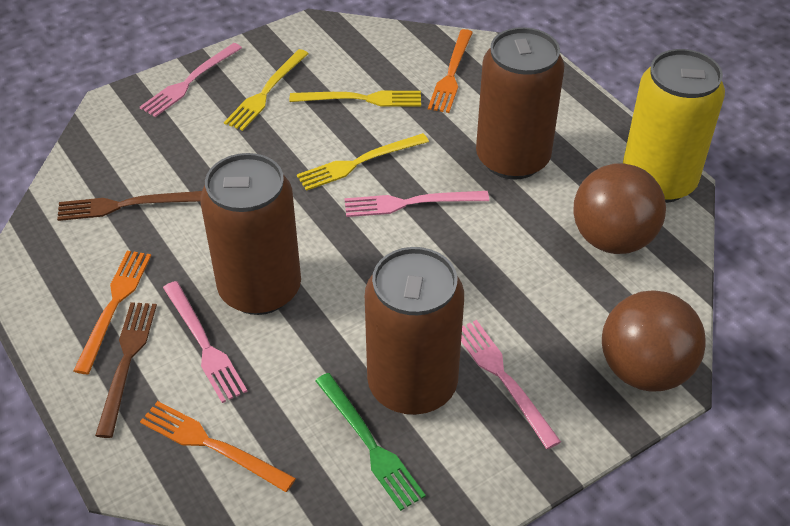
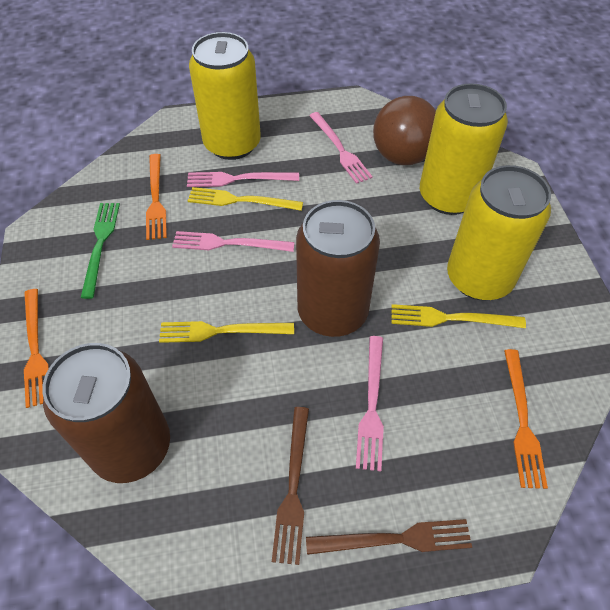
brown ball: [573,163,666,254] [602,291,706,392] = 2 -> [373,96,436,165] = 1
brown can: [200,153,301,315] [365,247,464,415] [476,27,564,180] = 3 -> [42,343,170,483] [296,200,380,337] = 2
yellow can: [623,49,725,203] = 1 -> [189,32,261,160] [420,83,508,215] [447,165,551,300] = 3

